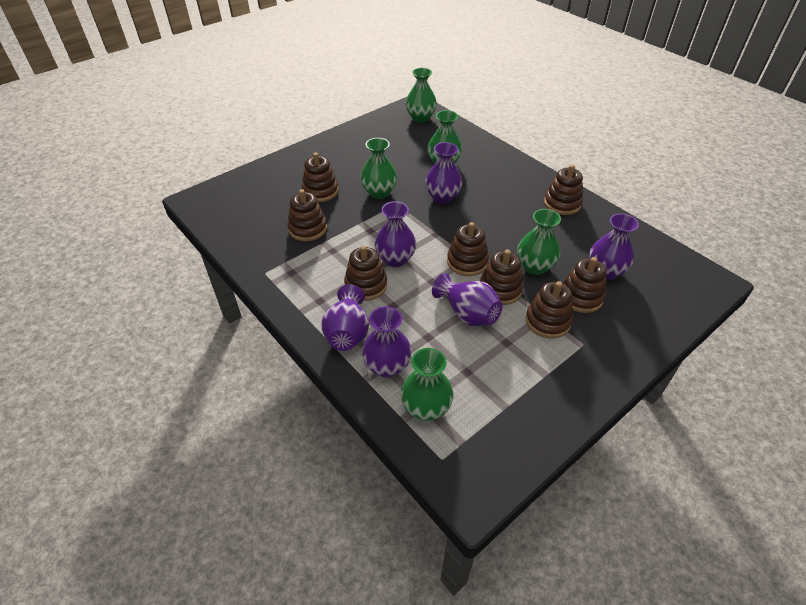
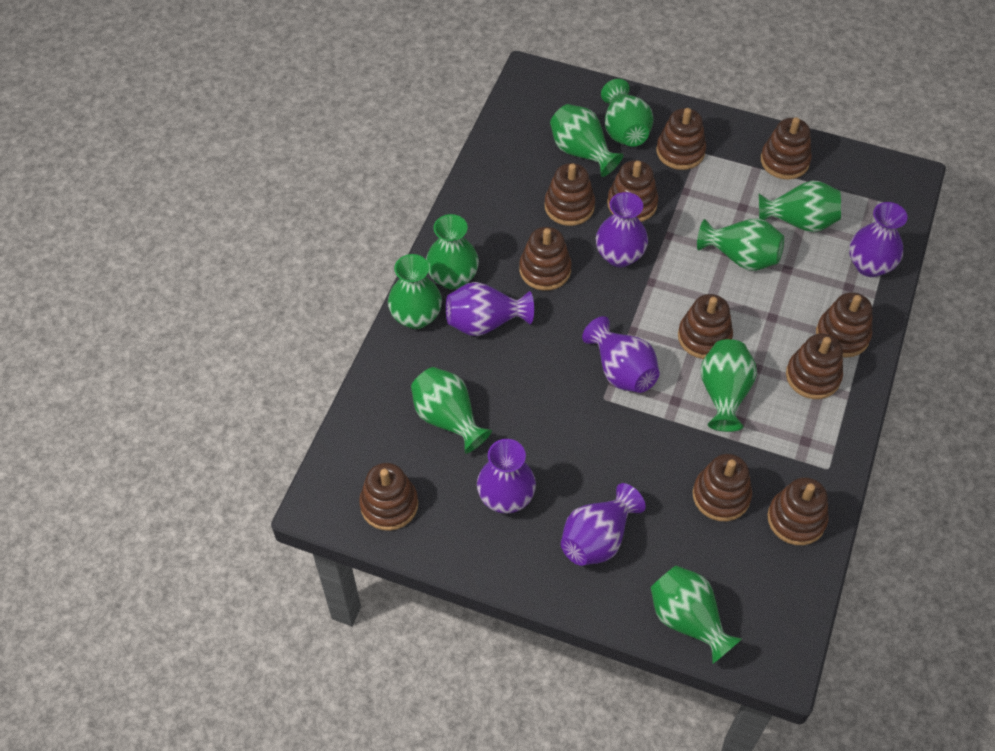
brown stacking toy: [287,189,327,241] [302,152,338,202] [344,245,387,301] [447,222,489,276] [480,250,523,305] [526,281,573,338] [544,165,583,215] [562,257,607,313] = 8 -> [359,463,418,531] [519,227,572,291] [544,163,595,226] [607,160,658,222] [656,108,706,170] [678,294,733,359] [693,454,752,521] [761,117,812,180] [767,477,829,545] [786,333,843,399] [816,292,873,357] = 11
green vase: [360,138,397,199] [401,348,454,421] [405,68,437,123] [428,110,462,164] [517,209,561,275] = 5 -> [388,254,442,329] [411,367,492,454] [426,214,479,289] [550,104,623,177] [601,79,654,147] [650,565,742,664] [697,218,784,271] [700,339,757,432] [759,181,841,232] = 9

